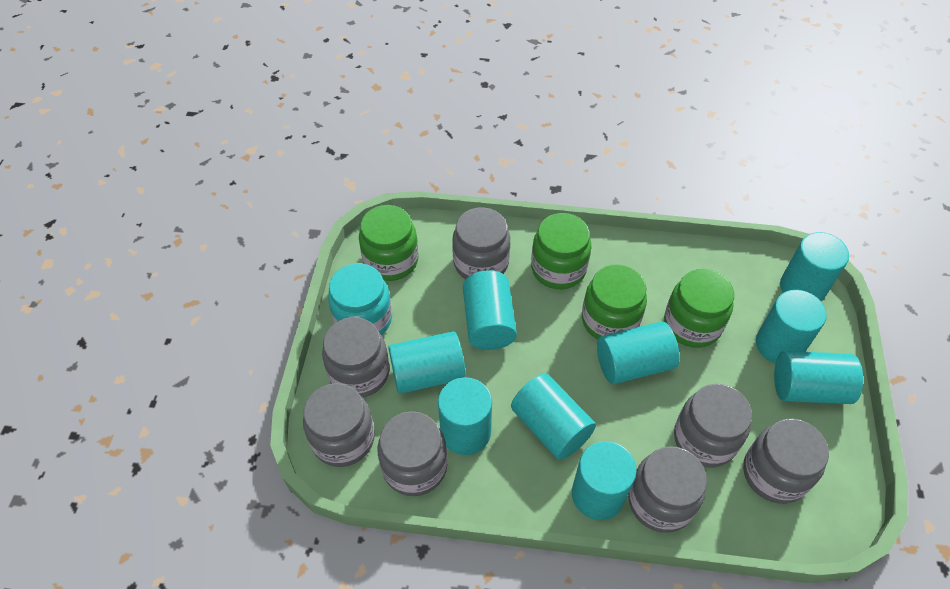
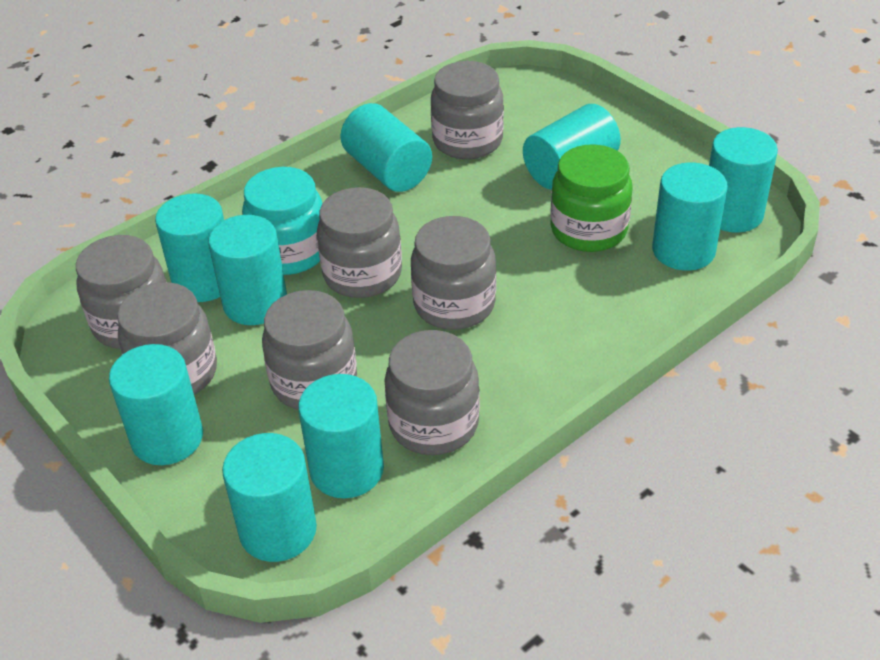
green jar: [359,205,419,281] [531,213,591,289] [582,264,647,339] [664,269,734,348] = 4 -> [550,144,632,252] = 1

